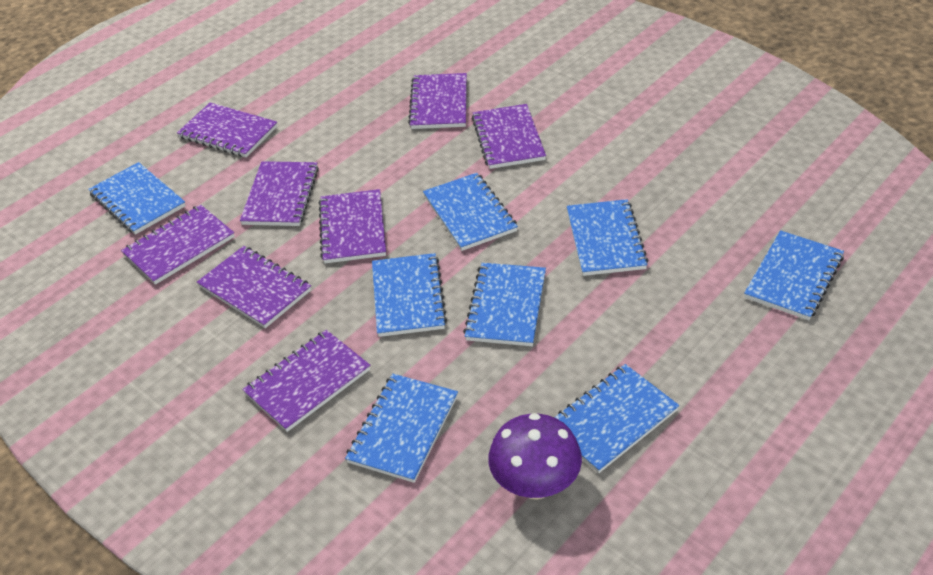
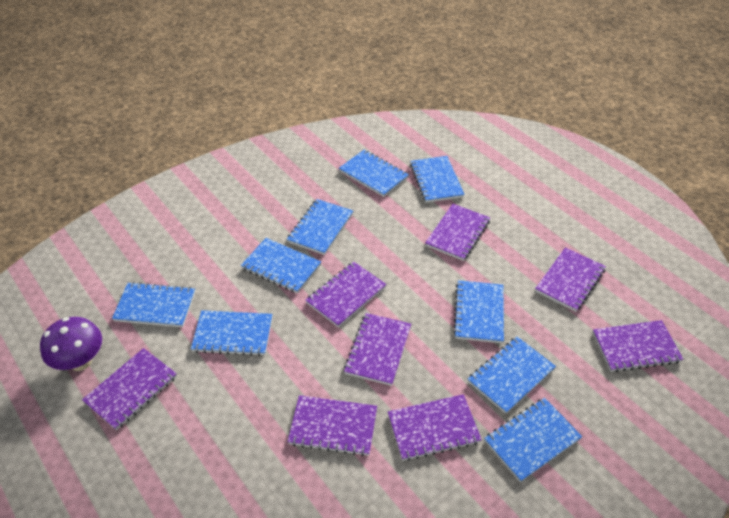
blue notebook: [88,162,186,235] [345,374,458,483] [372,253,447,337] [423,173,518,251] [463,263,546,346] [554,364,679,473] [567,199,648,276] [744,230,844,320] = 8 -> [112,282,195,327] [191,310,272,356] [241,238,321,293] [287,199,353,255] [339,150,409,197] [410,156,465,203] [453,280,504,343] [468,337,556,414] [484,398,582,482] = 9

